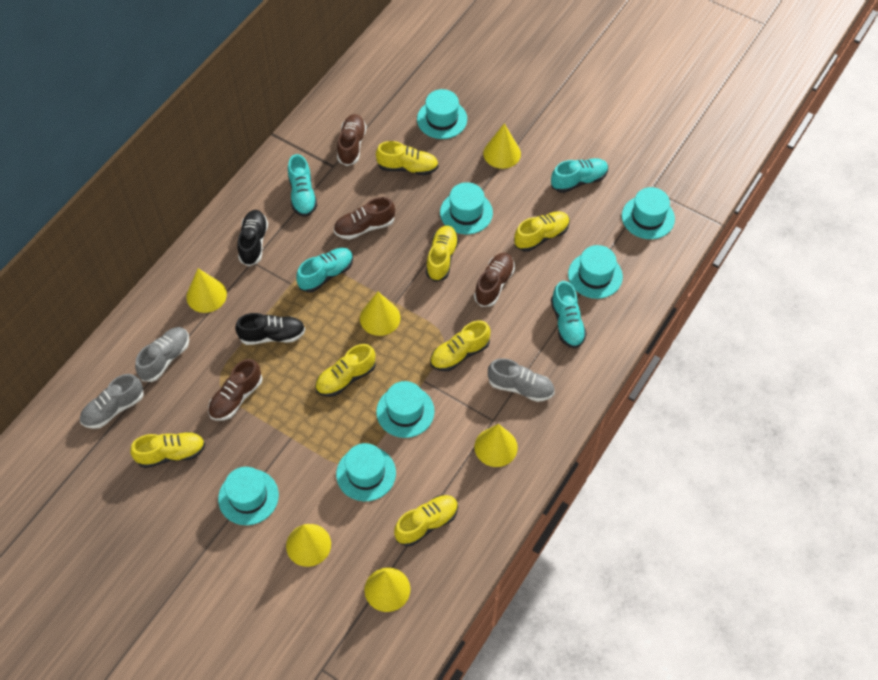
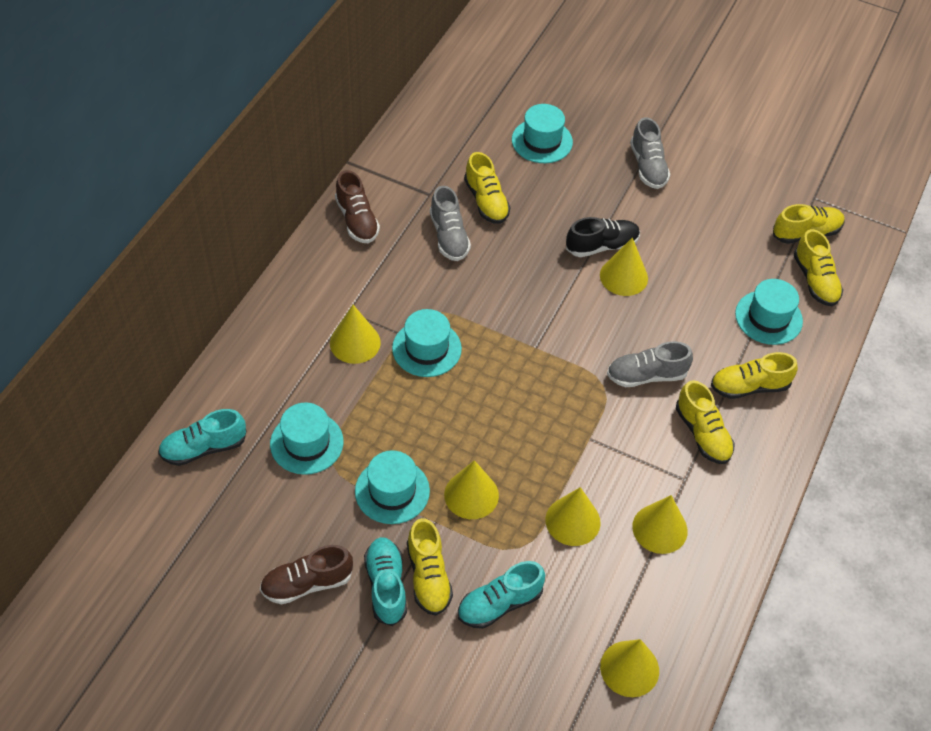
black shoe: [235,313,305,345] [237,210,268,266] = 2 -> [566,217,640,257] = 1
brown shoe: [208,359,262,421] [334,197,395,239] [337,114,367,166] [474,253,515,307] = 4 -> [260,545,353,604] [335,170,380,243] = 2
turquoise hat: [218,467,279,525] [336,443,396,501] [376,381,435,438] [417,89,467,139] [440,182,493,234] [568,245,623,299] [622,187,675,239] = 7 -> [270,402,344,475] [355,450,430,524] [392,309,462,377] [512,104,573,163] [735,279,803,345] = 5
turquoise shoe: [288,154,317,217] [296,248,353,293] [551,158,608,193] [551,281,587,349] = 4 -> [158,409,246,466] [364,537,407,626] [458,561,545,629] = 3
yellow shoe: [130,432,205,468] [315,344,376,397] [376,141,438,175] [394,495,458,546] [426,225,459,282] [430,321,490,371] [514,211,570,252] = 7 -> [407,518,453,616] [464,152,511,224] [676,380,734,464] [711,352,798,399] [773,204,845,244] [794,229,843,306] = 6

